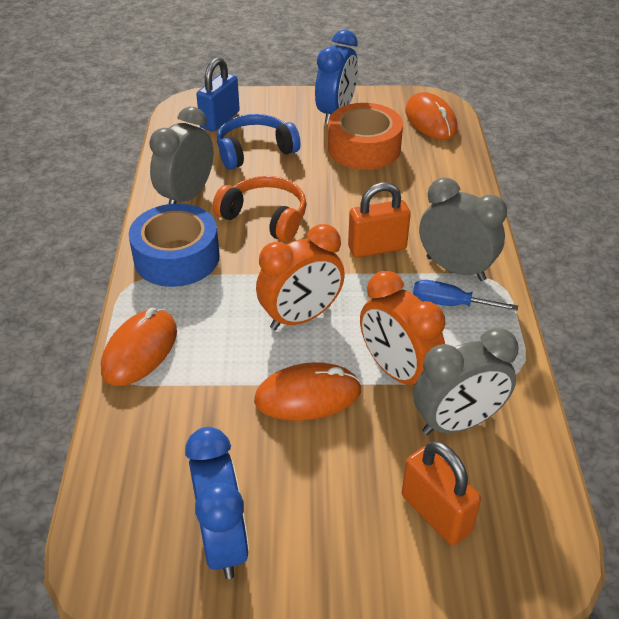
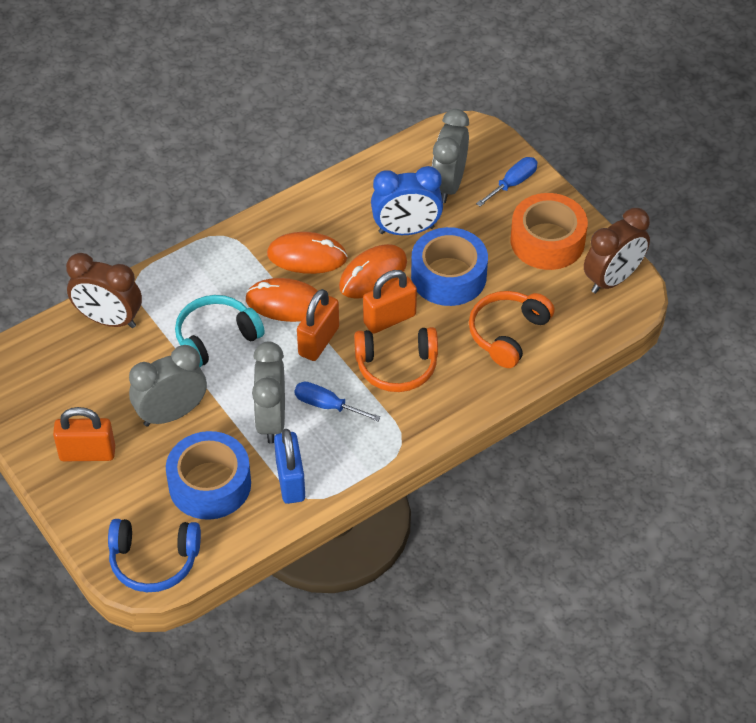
blue clock: [185,427,249,579] [315,30,358,124] = 2 -> [371,166,443,235] = 1
blue screwdriver: [413,280,518,311] = 1 -> [294,382,381,421] [476,157,538,207] = 2
blue tape: [129,204,220,287] = 1 -> [166,431,251,520] [411,227,488,306] = 2
brown clock: none = 0 -> [66,253,142,328] [584,208,650,293] = 2
orange clock: [256,224,345,330] [360,271,445,385] = 2 -> none = 0
orange headphones: [213,176,307,242] = 1 -> [354,327,438,392] [469,291,555,368] = 2
orange padlock: [348,182,411,258] [402,441,481,546] = 2 -> [53,407,115,461] [297,289,339,361] [363,270,417,334] = 3
turquoise headphones: none = 0 -> [175,295,265,367] = 1

